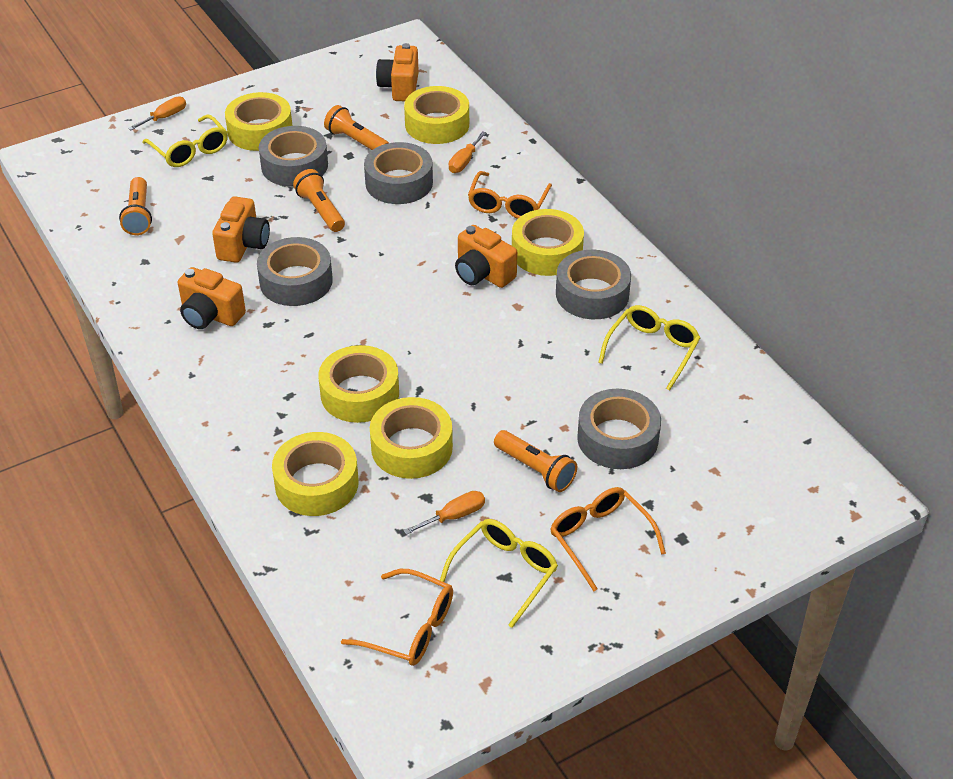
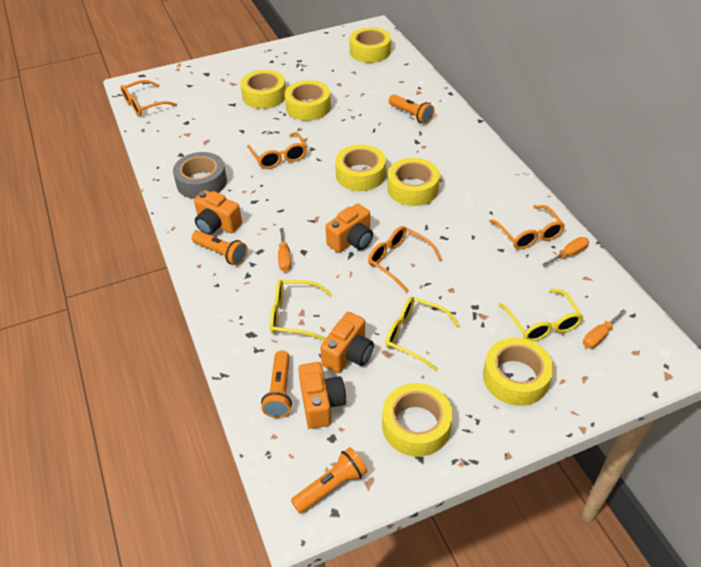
grey tape: [257,237,333,306] [259,126,328,187] [364,142,433,204] [556,250,631,319] [577,389,661,469] = 5 -> [173,152,227,199] = 1
orange glasses: [341,569,453,666] [468,171,552,219] [550,487,666,591] = 3 -> [120,80,177,116] [247,132,307,169] [368,226,442,292] [489,205,565,250] = 4
yellow tape: [225,92,292,151] [272,432,359,516] [318,345,399,423] [370,397,453,479] [404,86,469,144] [512,209,584,276] = 6 -> [240,70,286,109] [285,80,331,121] [335,144,386,191] [350,27,391,63] [382,383,453,457] [387,158,440,206] [483,337,553,406] = 7

